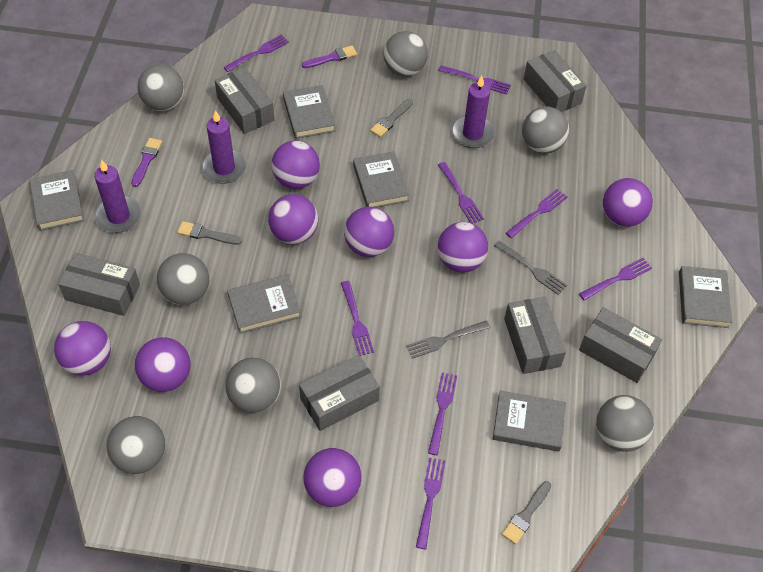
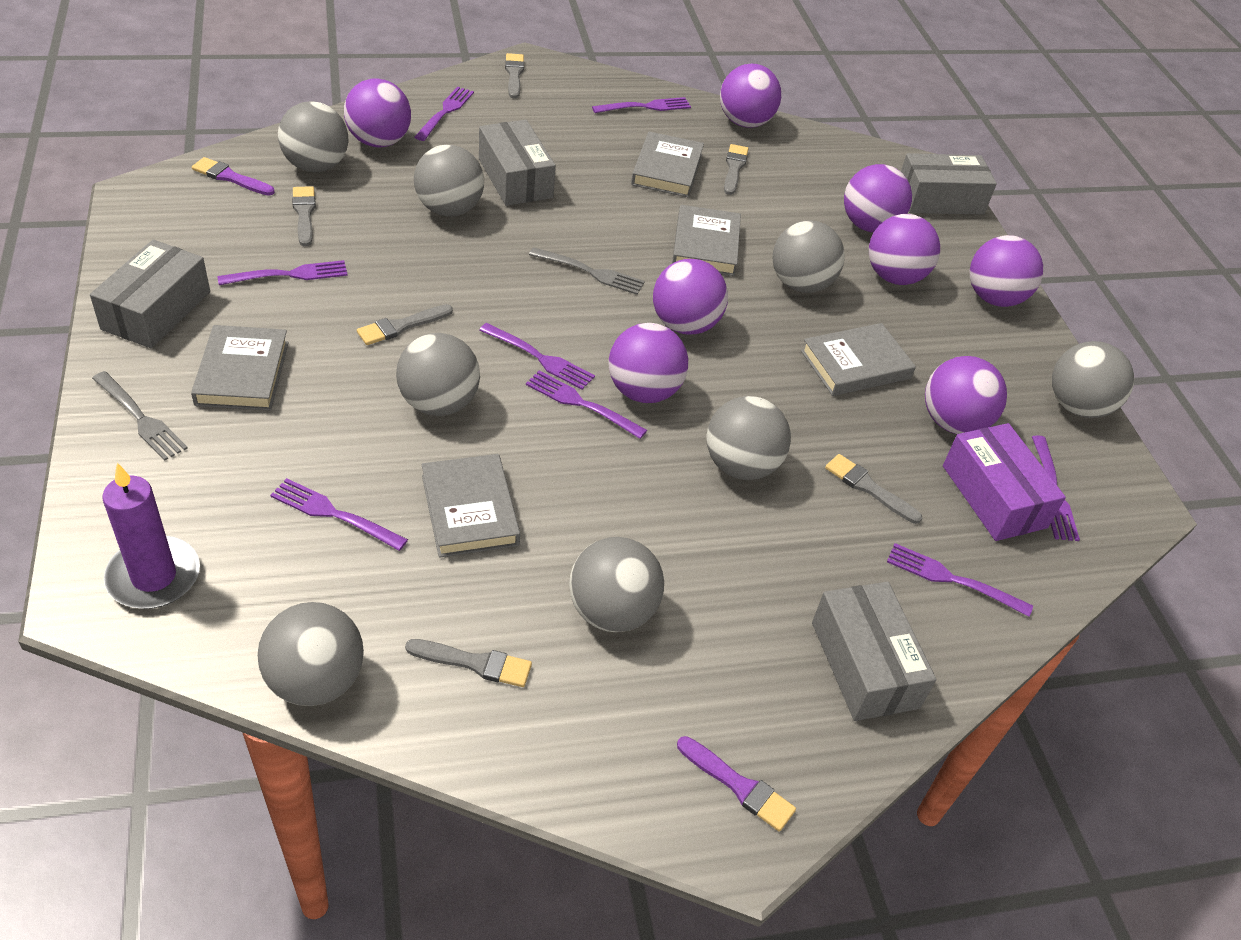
grey ball: [107,416,166,474] [137,65,184,111] [156,253,209,305] [225,357,281,413] [384,31,428,77] [522,106,569,154] [596,395,654,452] = 7 -> [257,602,364,706] [278,101,348,172] [396,333,480,416] [414,145,484,217] [569,537,664,632] [706,396,791,480] [772,221,845,293] [1052,341,1134,418] = 8
grey book: [29,170,84,231] [227,274,301,334] [283,85,336,139] [353,151,410,208] [493,391,566,452] [679,266,732,328] = 6 -> [191,325,289,411] [422,454,520,558] [631,132,704,197] [672,205,741,276] [801,323,916,396] = 5
grey box: [58,253,140,316] [215,67,274,134] [299,355,380,431] [504,297,566,374] [524,50,587,112] [579,307,662,383] = 6 -> [90,240,210,348] [479,120,556,206] [812,582,936,721] [901,153,997,215] = 4
grey brush: [177,221,242,245] [370,99,413,137] [502,481,551,544] = 3 -> [292,186,316,246] [357,304,453,345] [405,639,532,687] [505,53,524,98] [724,144,748,195] [825,454,922,524] = 6
purple box: none = 0 -> [943,423,1066,541] = 1
purple candle: [94,160,142,233] [201,110,247,184] [452,76,495,148] = 3 -> [102,463,200,609] = 1

